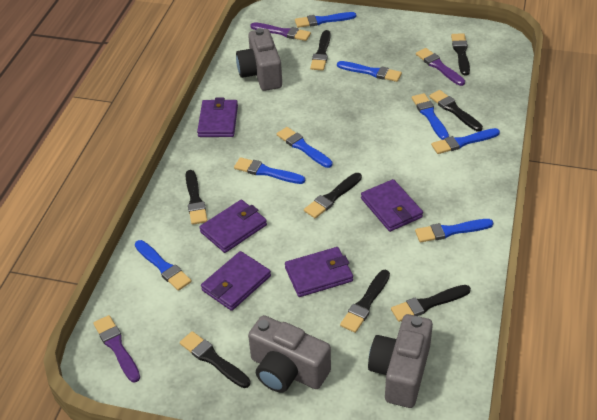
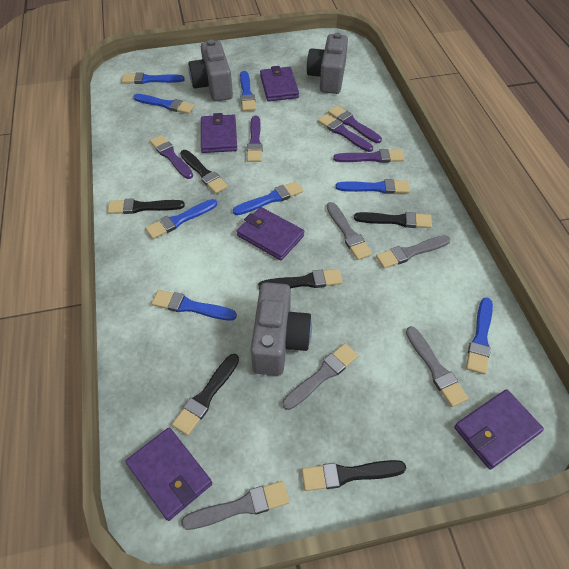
black brush: [180,331,250,388] [185,170,208,225] [304,173,362,218] [310,30,331,71] [340,270,390,333] [391,285,471,322] [429,90,483,132] [451,33,470,76] = 8 -> [107,198,185,214] [172,354,239,436] [180,150,228,194] [258,269,343,289] [302,460,406,491] [354,212,432,228] = 6
grey brush: none = 0 -> [181,481,290,530] [282,343,358,410] [327,202,372,260] [376,235,450,269] [406,326,468,407] = 5
purple brush: [93,315,140,383] [251,22,311,41] [416,48,465,86] = 3 -> [150,135,193,179] [247,115,263,162] [318,114,373,152] [328,106,382,143] [333,149,404,163] = 5

